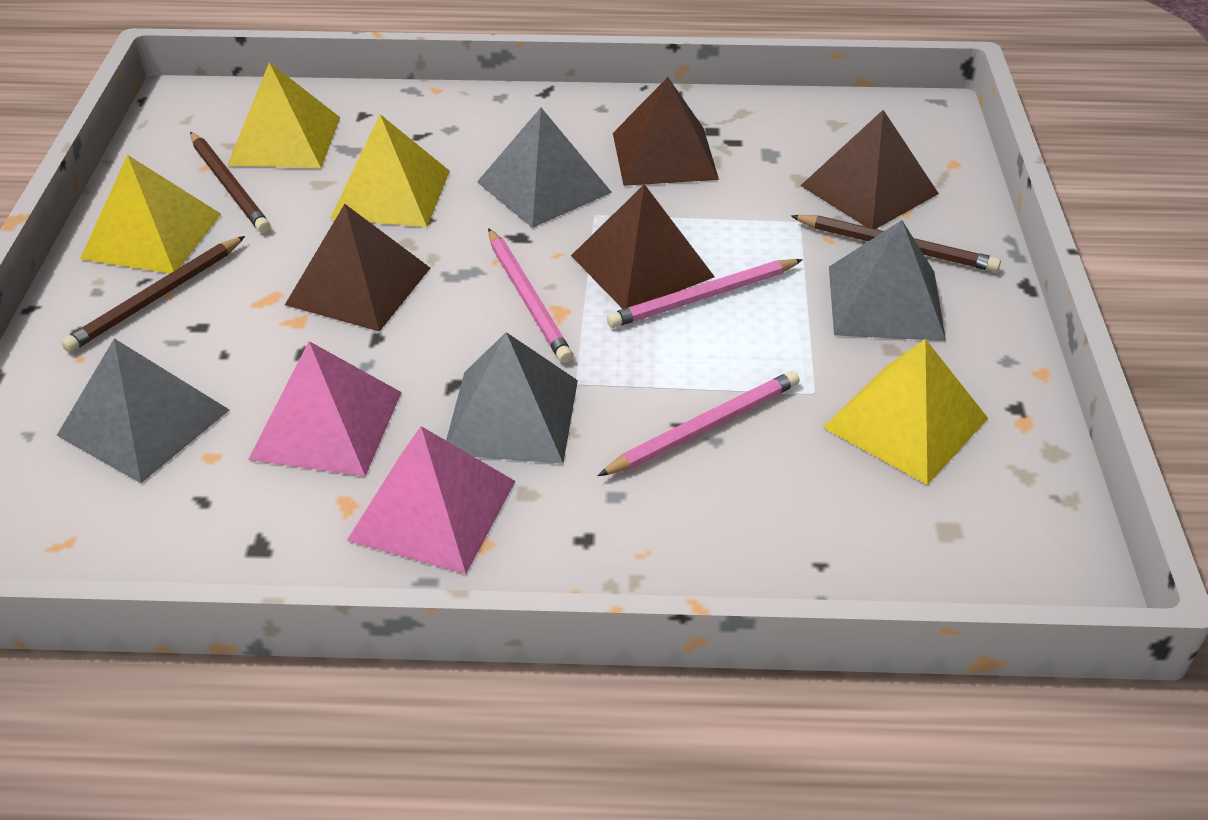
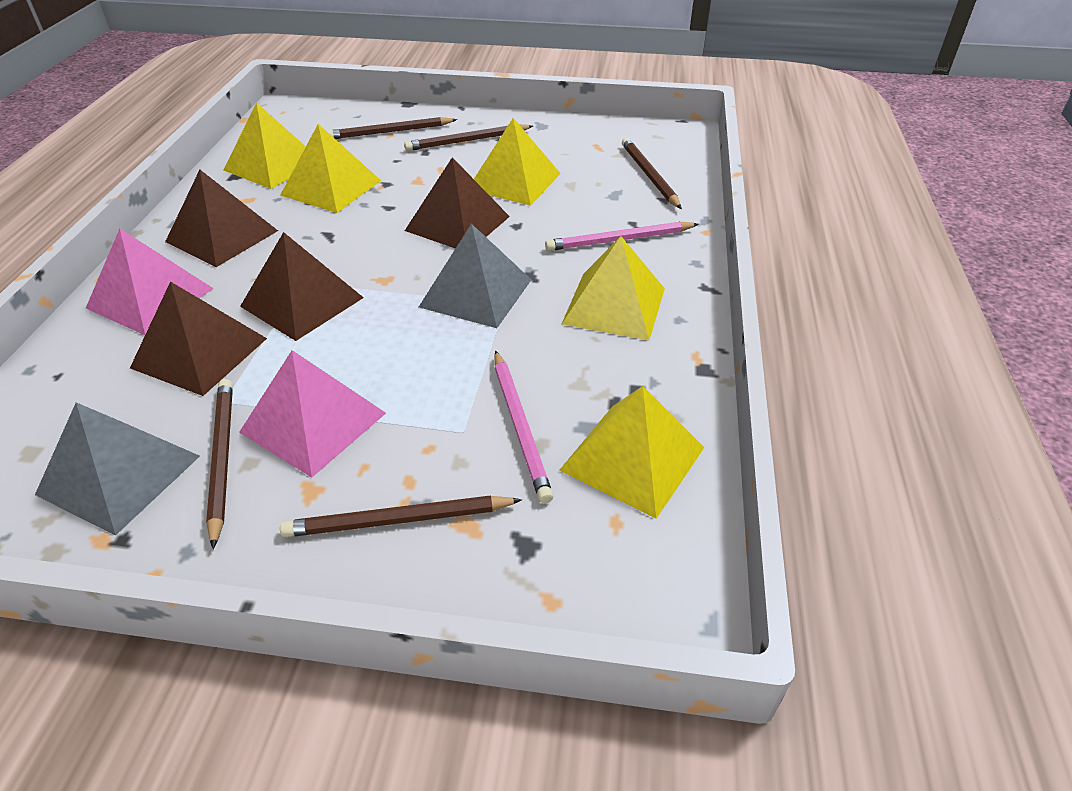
brown pencil: [61,236,245,353] [190,132,270,233] [791,215,1001,272] = 3 -> [206,379,233,549] [280,495,522,537] [327,117,457,139] [404,124,533,151] [622,138,682,209] = 5
grey pyramid: [56,338,229,483] [446,332,578,464] [477,108,612,228] [829,220,946,341] = 4 -> [35,402,200,535] [419,224,531,328] = 2
pink pencil: [488,228,573,363] [598,371,800,476] [607,259,803,328] = 3 -> [494,350,553,503] [545,222,699,251] = 2
yellow pyramid: [80,155,221,273] [228,62,340,168] [330,114,450,227] [823,339,988,485] = 4 -> [224,103,306,189] [280,124,381,213] [474,118,561,206] [560,386,704,519] [562,236,665,341] = 5

